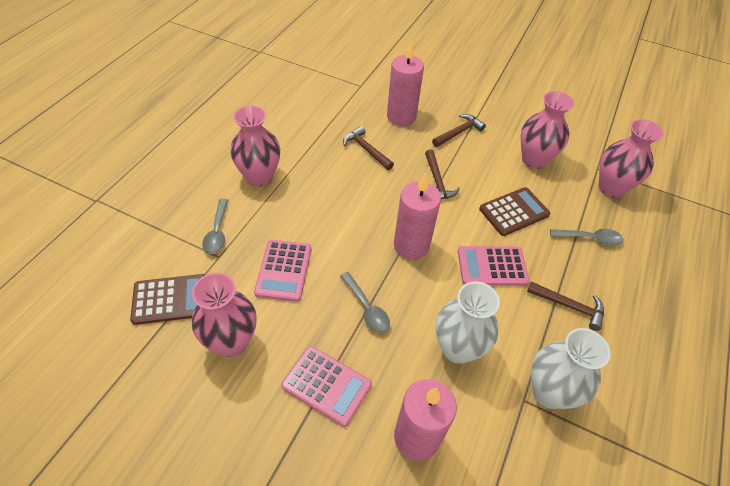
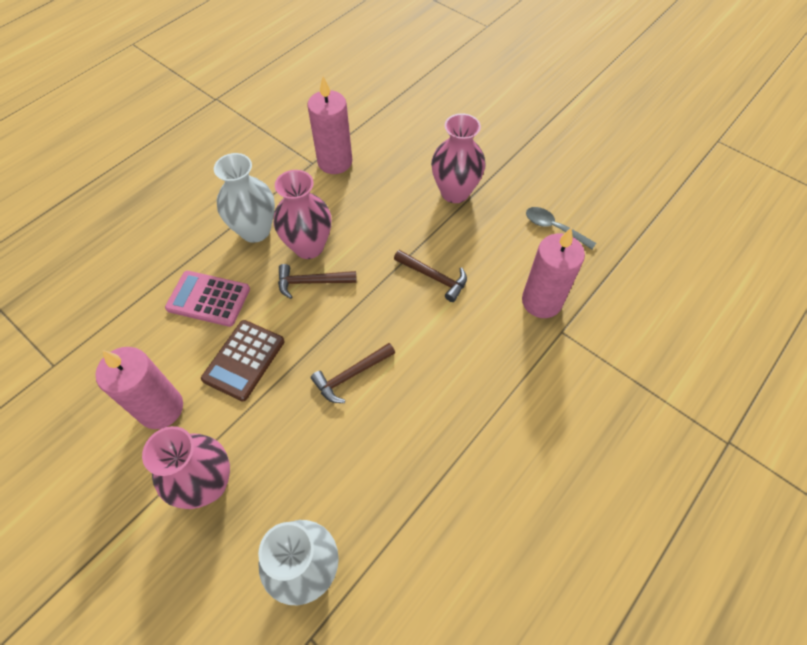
brown calculator: [130,274,205,325] [479,187,550,236] = 2 -> [201,320,284,402] = 1
brown hammer: [343,126,394,170] [425,149,460,199] [432,114,486,147] [527,281,604,331] = 4 -> [278,264,357,299] [311,343,395,403] [394,250,467,302] = 3
grey spoon: [202,199,228,254] [340,272,390,333] [550,229,623,245] = 3 -> [526,207,596,249] = 1
pink calculator: [254,240,311,302] [281,346,372,427] [458,246,529,286] = 3 -> [165,271,250,327] = 1
pink vase: [192,273,257,357] [230,105,280,187] [520,91,574,169] [599,119,664,197] = 4 -> [142,426,230,509] [274,170,331,259] [431,113,486,203] = 3

